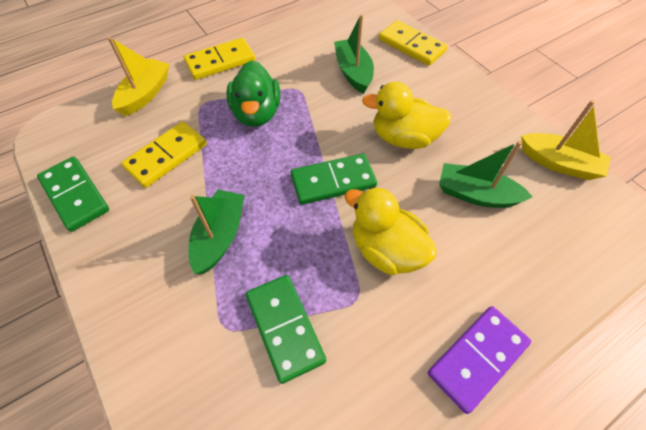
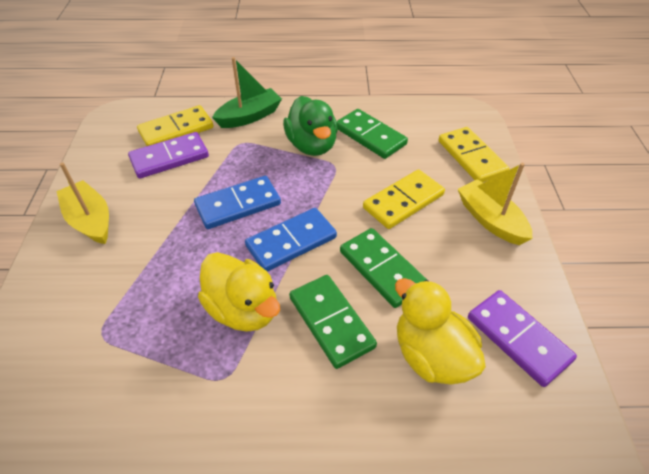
blue domino: none = 0 -> [194,176,281,229] [245,208,337,272] = 2
green boat: [189,189,245,274] [334,14,374,94] [439,141,533,208] = 3 -> [212,57,282,128] = 1
purple domino: [428,306,531,414] = 1 -> [128,132,209,179] [468,290,577,387] = 2

